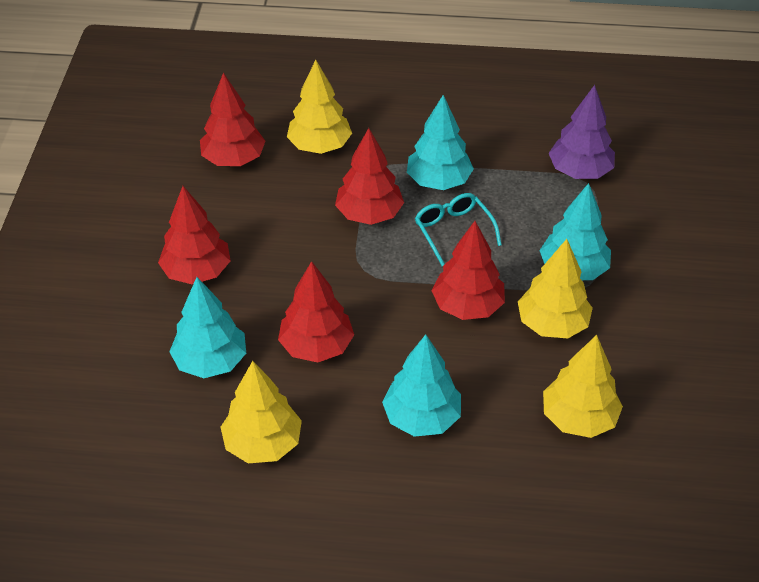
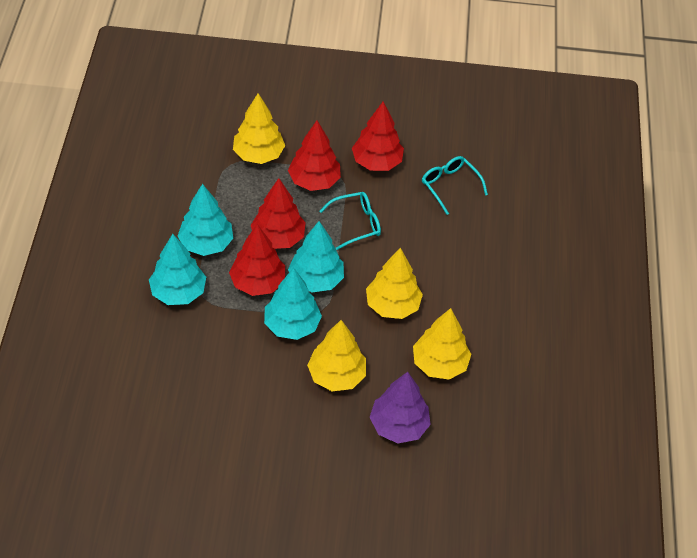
red tree: [158,186,231,284] [200,73,265,166] [278,261,354,362] [335,128,404,225] [431,221,505,320] = 5 -> [229,224,285,296] [251,178,306,249] [288,121,341,191] [352,101,404,171] = 4
turquoise glasses: [415,193,502,266] = 1 -> [320,192,381,250] [422,156,488,215] = 2

